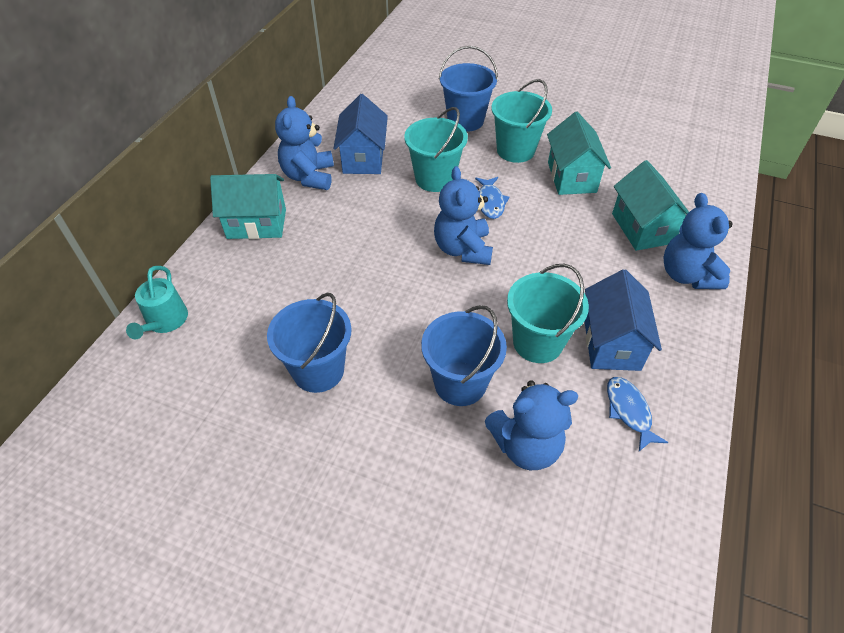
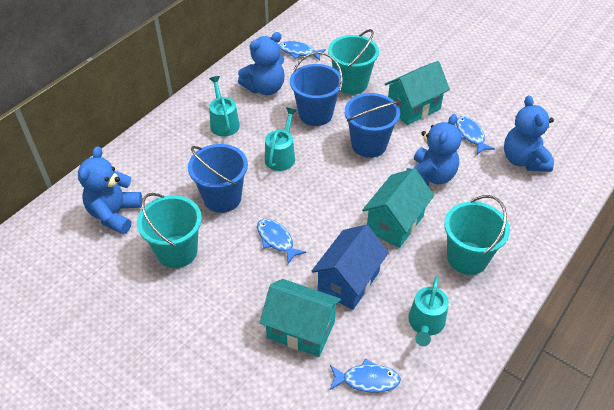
blue fish: [475,177,510,219] [607,377,668,451] = 2 -> [257,219,306,264] [279,41,326,60] [330,359,401,393] [456,116,495,154] = 4
blue house: [333,94,388,174] [584,269,662,371] = 2 -> [312,225,389,310] = 1
turquoise watering can: [126,266,188,340] = 1 -> [209,76,240,137] [265,108,297,171] [408,276,449,346] = 3

